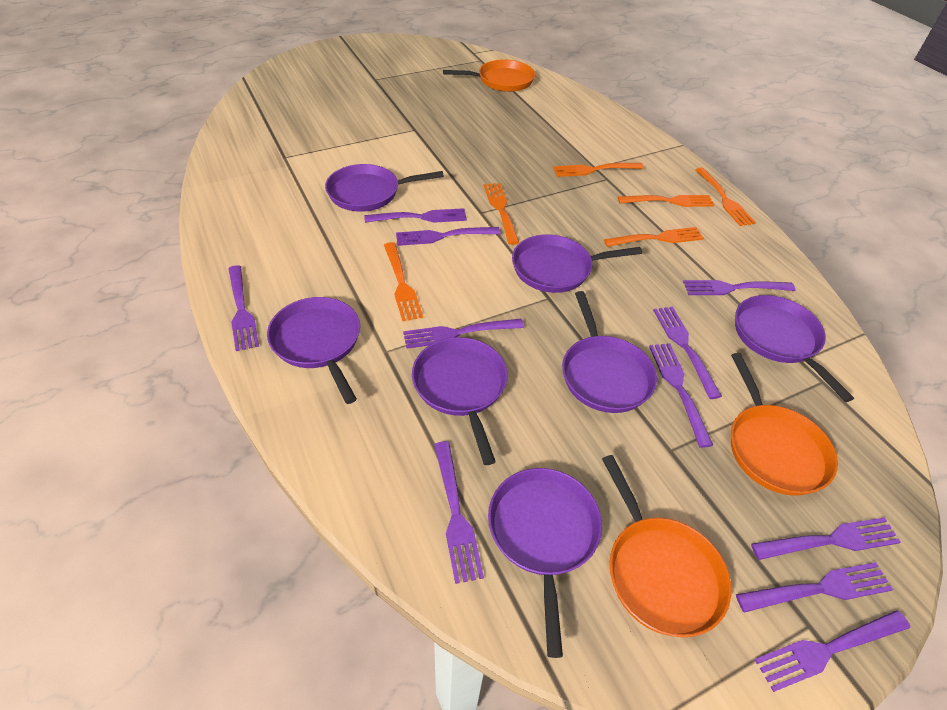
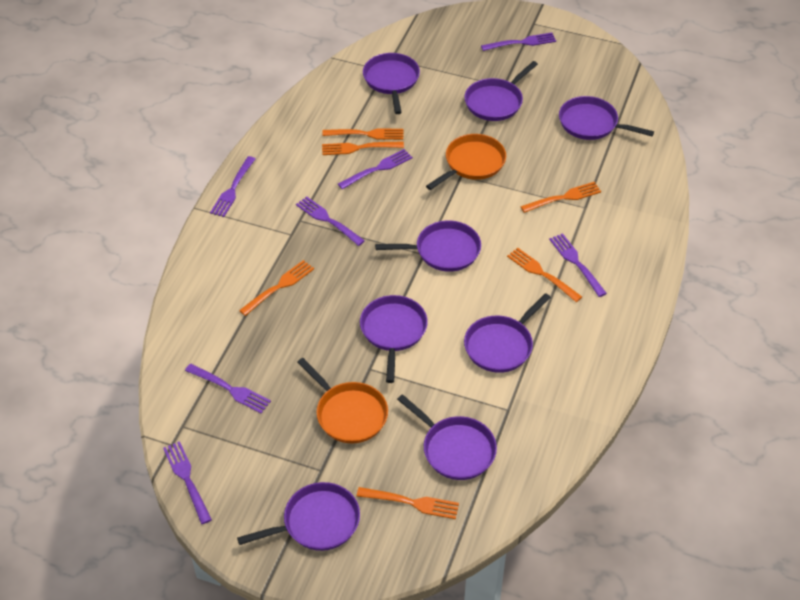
orange pan: [443,59,535,92] [602,455,731,637] [731,353,838,496] = 3 -> [297,358,388,443] [426,134,506,190] = 2
purple fork: [228,265,259,351] [364,208,467,223] [396,227,500,246] [403,319,524,349] [434,441,484,584] [649,343,713,448] [653,306,722,399] [683,280,796,295] [736,562,893,613] [751,517,901,560] [755,610,910,692] = 11 -> [163,441,212,524] [185,364,271,413] [210,156,255,217] [296,196,365,246] [338,149,413,189] [481,33,556,51] [549,233,607,297] = 7
purple pan: [267,297,360,404] [325,164,444,212] [412,337,508,465] [488,468,602,658] [512,234,642,293] [562,291,657,413] [735,295,854,402] = 7 -> [237,482,360,551] [360,295,428,383] [363,53,420,114] [375,221,481,272] [397,394,497,480] [464,293,551,373] [465,61,538,121] [559,96,654,140] = 8

